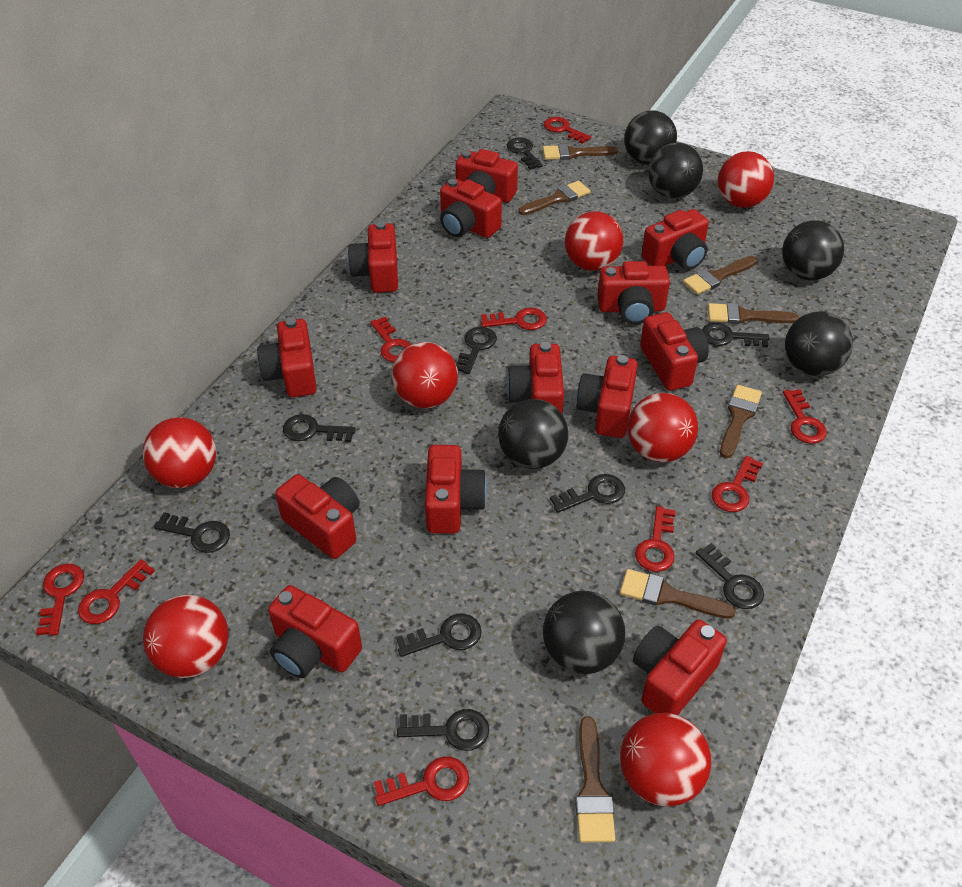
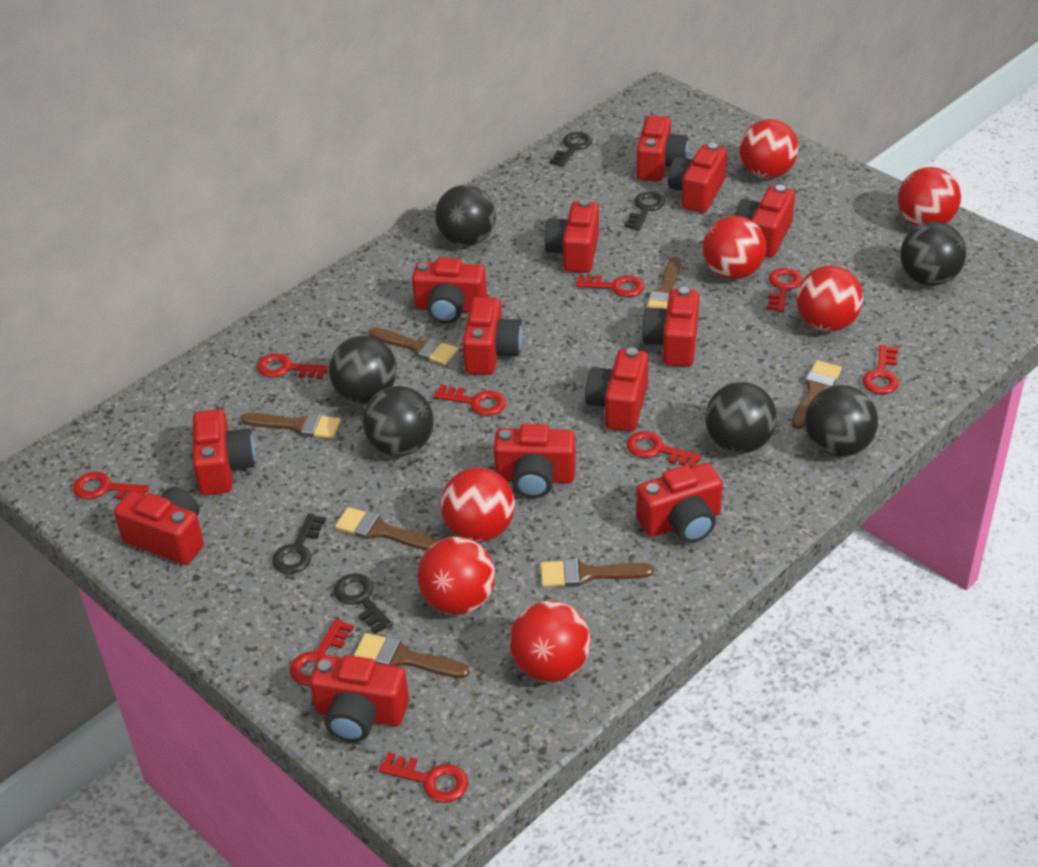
black key: [154,512,230,553] [283,414,356,442] [396,614,482,657] [397,709,489,751] [456,327,497,374] [506,137,543,170] [550,474,625,513] [696,543,764,609] [702,323,769,347] = 9 -> [272,514,326,574] [333,573,393,634] [550,132,592,167] [625,192,665,230] = 4

